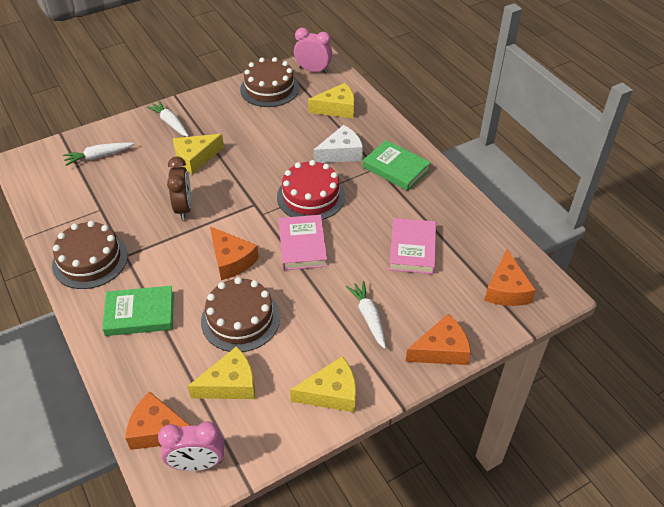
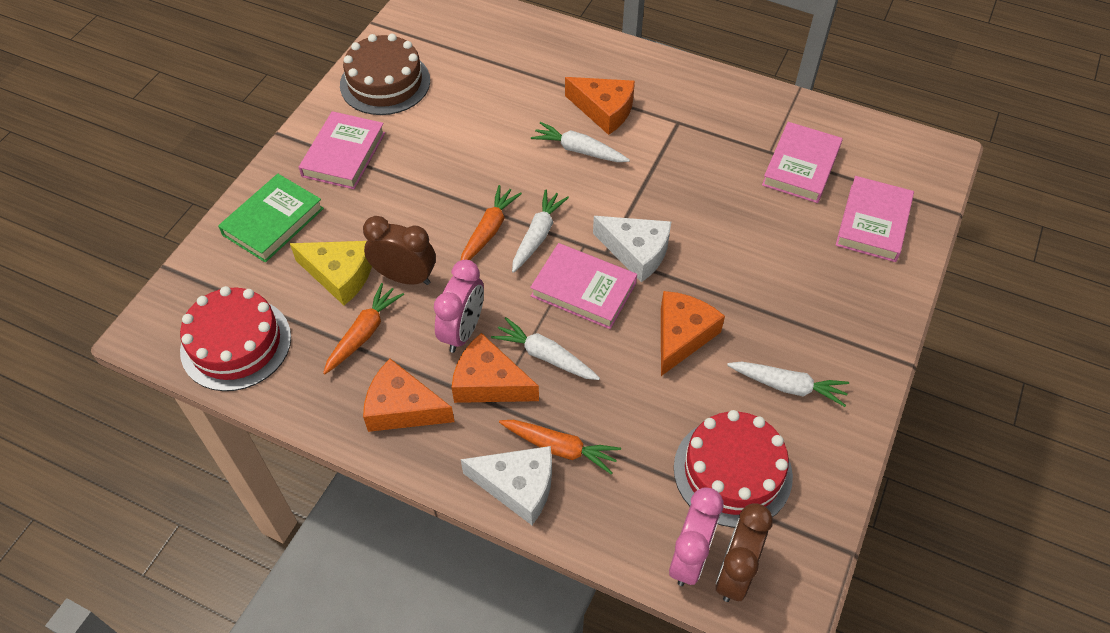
brown cake: [52,221,128,289] [201,277,280,352] [240,57,299,107] = 3 -> [340,34,430,115] = 1
brown clock: [167,157,191,220] = 1 -> [363,216,436,285] [716,503,773,602] = 2
green book: [102,286,174,336] [363,140,431,191] = 2 -> [218,174,324,263] = 1
orange carrot: none = 0 -> [323,283,404,374] [460,185,522,261] [499,420,621,474] = 3
pink book: [279,215,327,270] [389,218,436,274] = 2 -> [299,111,385,189] [530,243,637,329] [762,122,843,203] [836,176,914,262] = 4
red cake: [277,160,345,220] = 1 -> [180,286,291,391] [674,410,793,528] = 2
white carrot: [63,142,134,166] [146,101,189,137] [345,281,386,349] = 3 -> [491,317,600,380] [512,189,569,273] [531,122,630,162] [727,362,849,407] = 4
white cheese: [313,125,363,163] = 1 -> [461,446,552,525] [593,216,671,282] = 2
yellow cheese: [173,134,224,174] [187,346,255,399] [290,356,356,412] [308,83,355,118] = 4 -> [290,241,372,305] = 1

